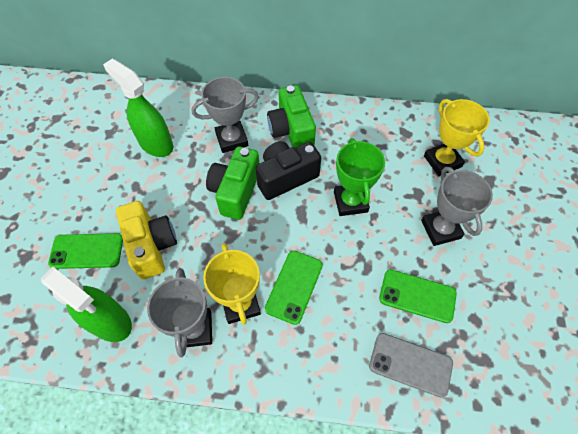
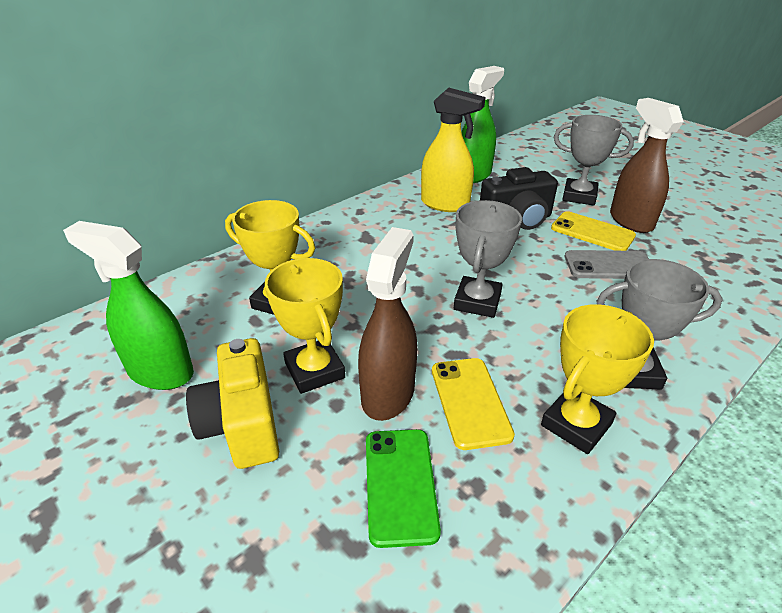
brown spray bottle: none = 0 -> [358,227,417,421] [610,98,684,233] = 2
green camera: [206,147,259,220] [267,85,316,148] = 2 -> none = 0
green phone: [48,233,123,269] [265,251,323,325] [379,269,457,323] = 3 -> [366,429,441,548] = 1
green trophy: [334,138,385,216] = 1 -> none = 0
yellow phone: none = 0 -> [432,358,515,450] [551,211,636,251] = 2
yellow spray bottle: none = 0 -> [421,88,485,212] = 1
yellow trophy: [203,243,261,325] [424,99,490,176] = 2 -> [225,200,315,315] [265,258,345,394] [541,304,654,454] = 3

